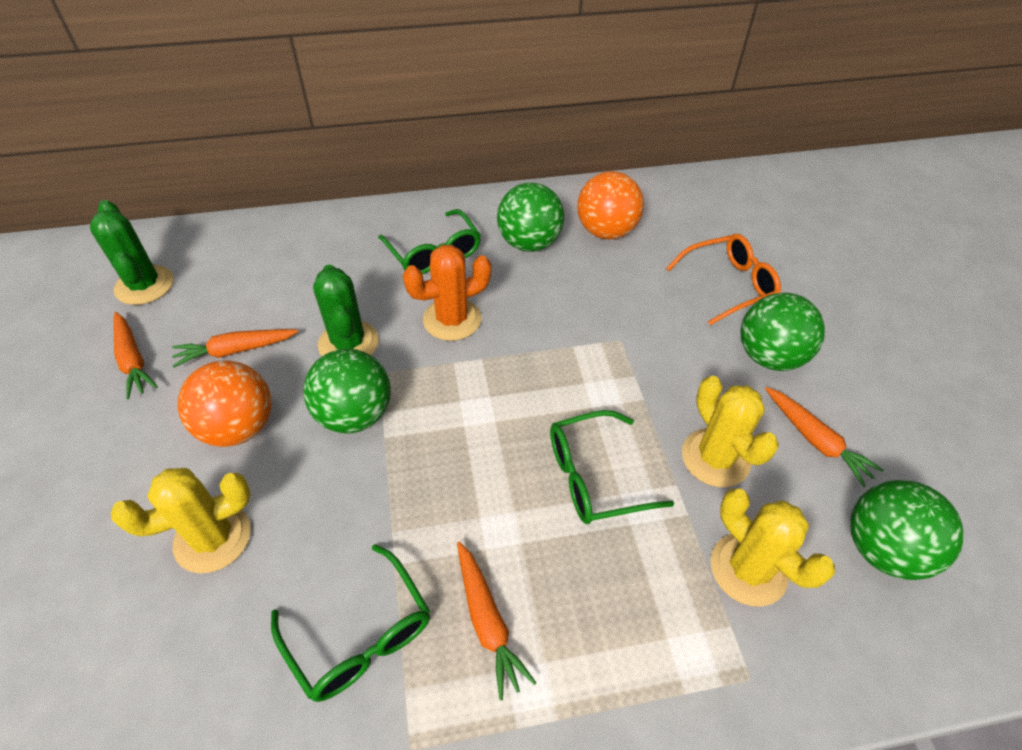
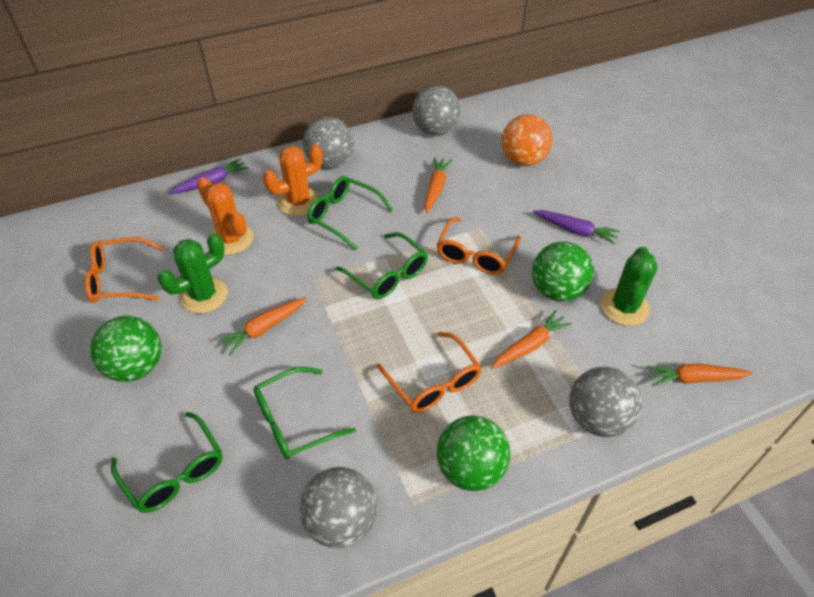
green ball: [303,349,391,433] [497,183,564,252] [740,293,825,371] [850,480,964,580] = 4 -> [90,316,162,382] [437,416,511,491] [532,242,594,302] = 3
green glasses: [271,544,430,702] [378,209,481,274] [550,410,674,524] = 3 -> [111,412,223,513] [253,367,356,460] [307,176,393,250] [335,232,428,299] = 4
grey ball: none = 0 -> [299,467,377,548] [303,117,354,169] [412,86,461,136] [569,367,642,437] = 4
orange ball: [178,360,272,447] [577,171,644,239] = 2 -> [501,114,553,166] = 1
orange cactus: [403,245,491,341] = 1 -> [197,177,253,255] [263,144,323,216] = 2
orange glasses: [666,234,781,325] = 1 -> [85,237,164,303] [377,332,482,413] [437,217,521,275] = 3
purple carrot: none = 0 -> [168,158,248,194] [533,210,620,245] = 2
yellow cactus: [111,468,251,573] [682,376,779,487] [710,488,835,607] = 3 -> none = 0

